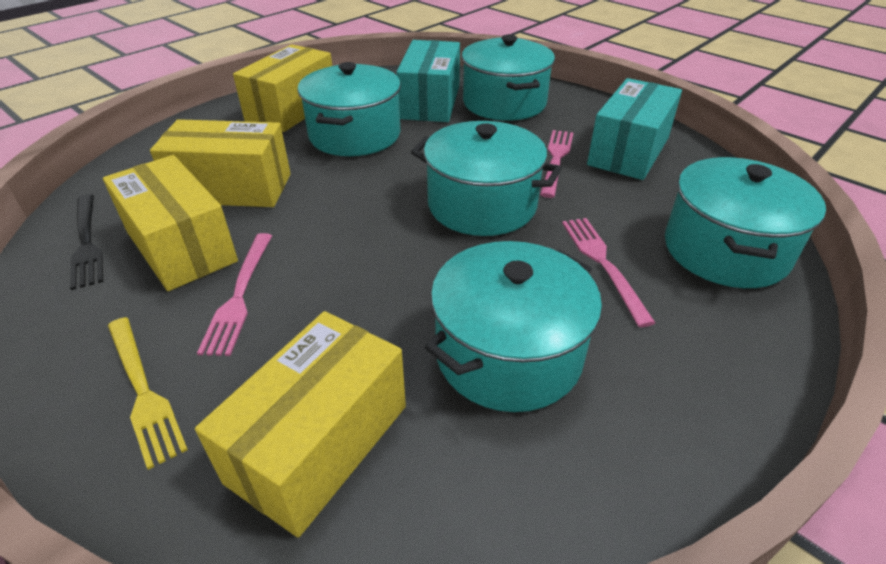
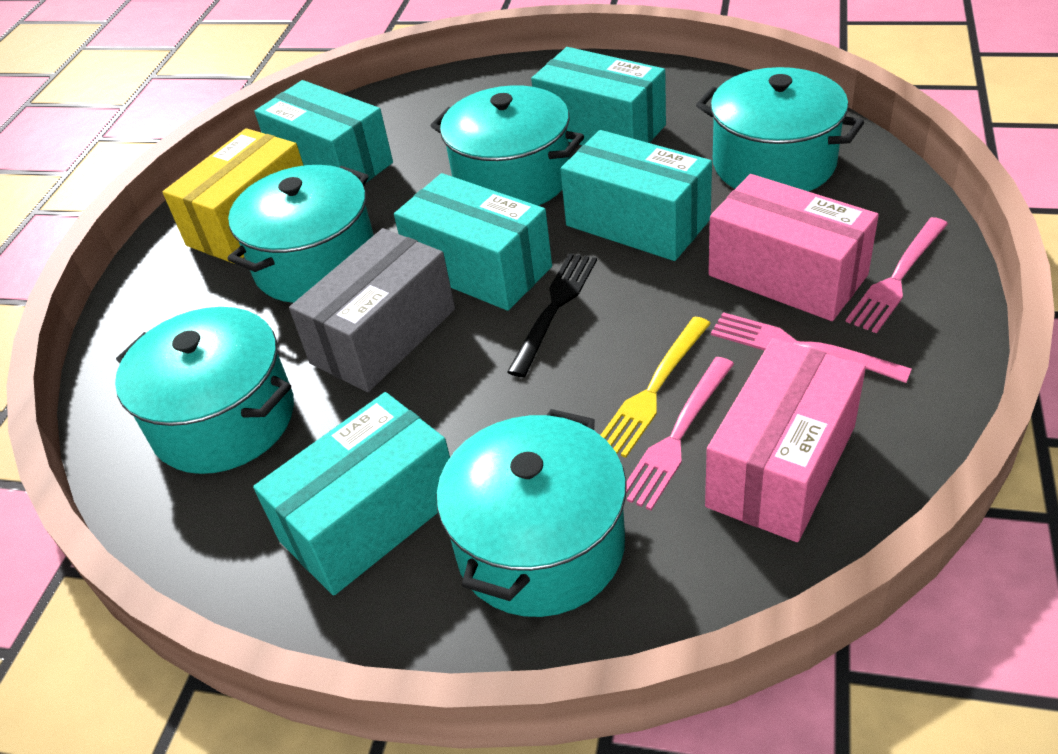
grey box: none = 0 -> [289,228,455,392] = 1
pink box: none = 0 -> [705,338,866,542] [708,174,879,321] = 2
turquoise box: [396,40,460,122] [587,78,682,180] = 2 -> [253,392,450,596] [255,80,393,182] [394,173,552,311] [531,47,666,145] [560,130,712,261] = 5
yellow box: [103,155,238,291] [150,119,291,207] [195,311,406,538] [233,44,332,132] = 4 -> [163,128,304,264] = 1

